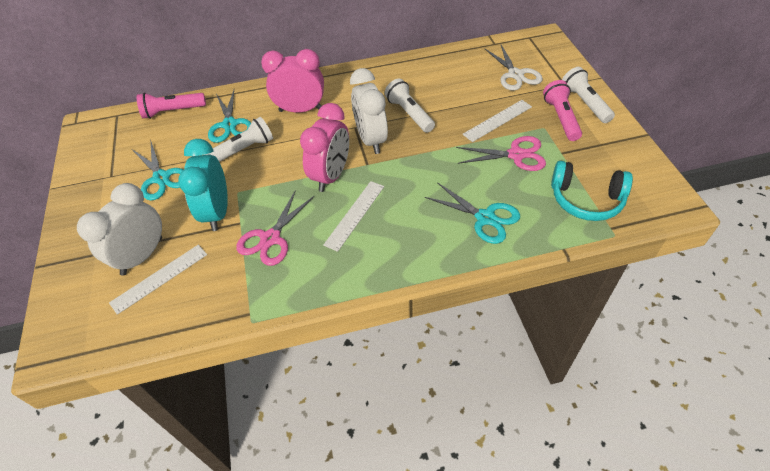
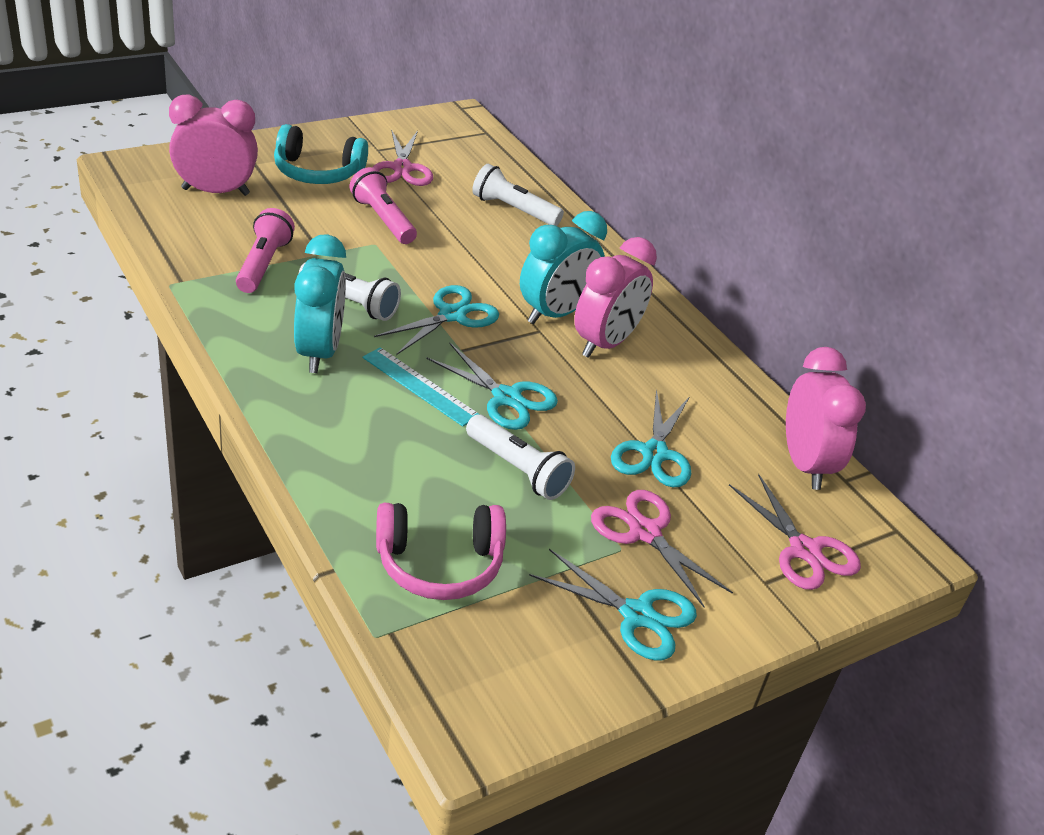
pink clock: [261,49,324,113] [300,103,349,192] = 2 -> [169,95,258,196] [574,237,657,358] [786,347,866,490] = 3
pink headphones: none = 0 -> [376,503,506,600] = 1
pink scissors: [236,190,314,266] [456,136,546,171] = 2 -> [373,129,433,186] [591,490,733,607] [729,474,861,590] = 3
turquoise clock: [178,139,228,231] = 1 -> [294,234,346,373] [520,211,607,324] = 2
turquoise ruler: none = 0 -> [362,347,479,427] = 1
turquoise scissors: [133,142,184,200] [208,90,251,143] [425,182,520,244] = 3 -> [374,285,499,355] [426,343,558,430] [529,549,697,661] [611,389,691,487] = 4
white clock: [77,183,162,276] [350,68,388,154] = 2 -> none = 0
white ruler: [109,245,207,315] [323,181,384,252] [463,100,532,142] = 3 -> none = 0
white scissors: [484,45,543,91] = 1 -> none = 0

